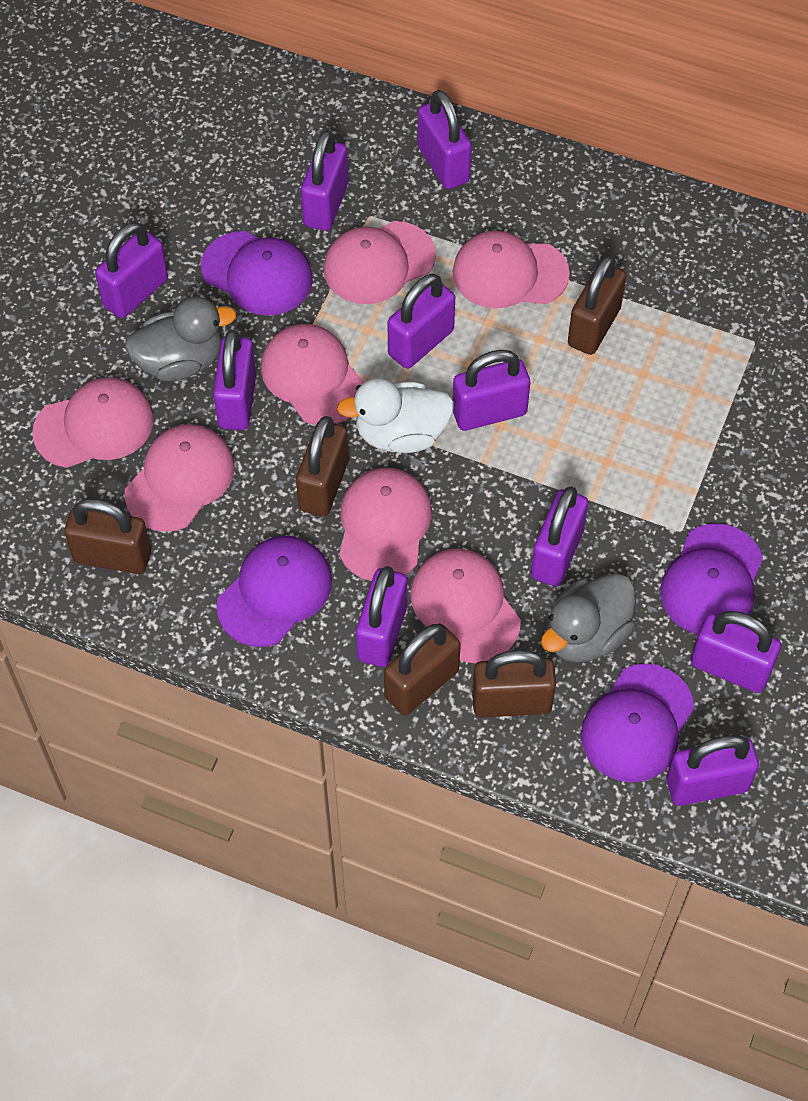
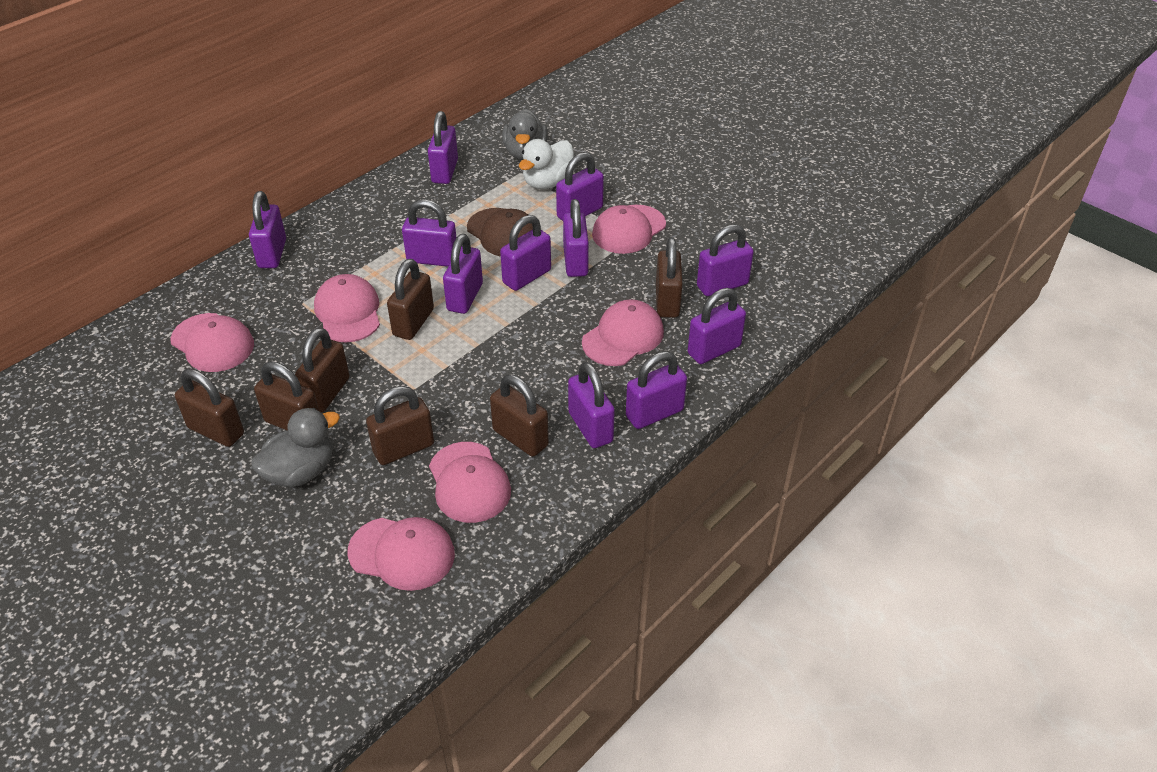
brown cap: none = 0 -> [467,208,533,257] = 1
brown padlock: [64,499,151,574] [296,416,349,517] [384,624,461,715] [472,650,556,717] [568,255,627,355] = 5 -> [175,369,244,447] [254,361,319,431] [295,327,350,413] [366,386,434,465] [387,259,434,340] [490,375,549,457] [656,238,683,318] = 7
pink cap: [32,377,154,468] [125,424,235,532] [261,324,364,425] [323,221,436,304] [339,468,432,581] [410,548,521,663] [452,231,570,308] = 7 -> [171,313,254,372] [314,274,380,343] [348,517,455,591] [429,442,511,523] [582,299,664,366] [592,205,666,254] = 6
purple cap: [201,231,313,316] [217,536,332,647] [581,663,694,783] [660,524,763,634] = 4 -> none = 0
purple padlock: [95,222,168,318] [213,330,256,430] [301,130,348,231] [356,566,407,667] [387,274,455,369] [418,90,472,189] [453,350,530,431] [531,486,588,586] [666,735,759,806] [691,611,781,693] = 10 -> [249,191,286,268] [402,200,456,267] [428,111,458,184] [443,234,483,314] [500,215,551,291] [556,152,604,221] [563,199,589,277] [568,362,615,448] [626,351,687,429] [688,288,746,364] [697,224,754,296] = 11

